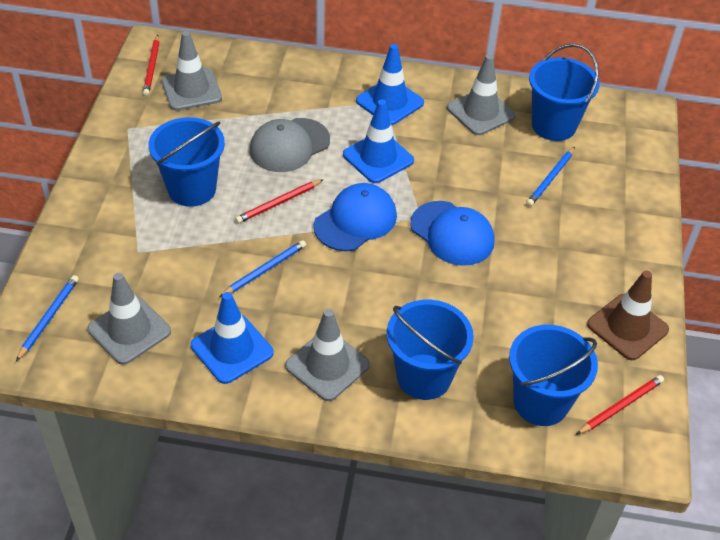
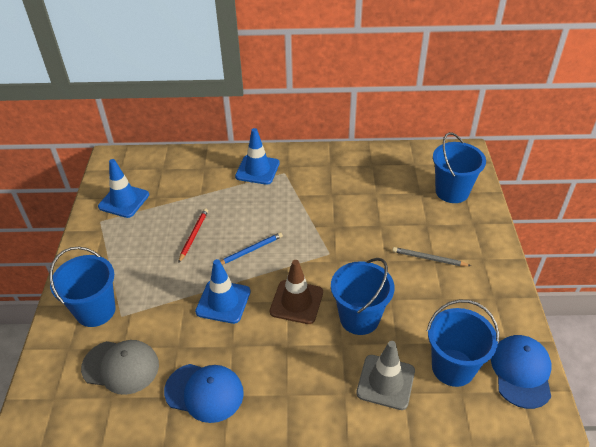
blue pencil: [16,275,79,361] [219,240,306,297] [526,147,575,206] = 3 -> [220,232,283,265] = 1
grey pencil: none = 0 -> [392,247,471,266] = 1
grey traffic cone: [88,273,171,365] [162,31,222,111] [285,309,370,401] [447,54,515,135] = 4 -> [356,341,415,410] = 1
red pencil: [143,35,159,96] [235,179,324,223] [576,375,664,435] = 3 -> [178,208,208,263] = 1

